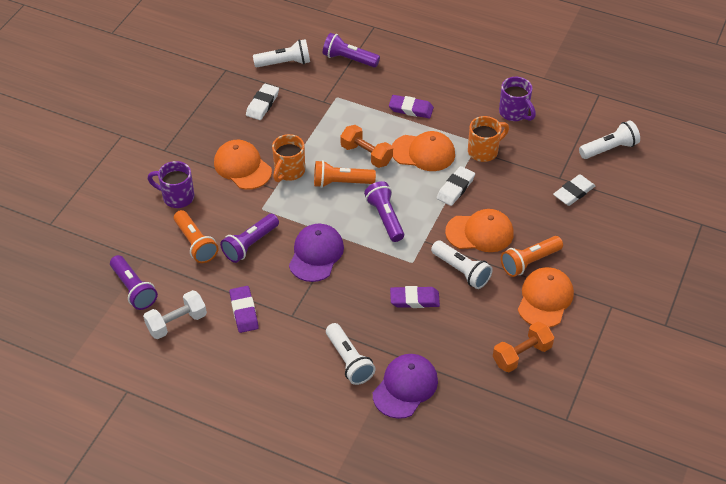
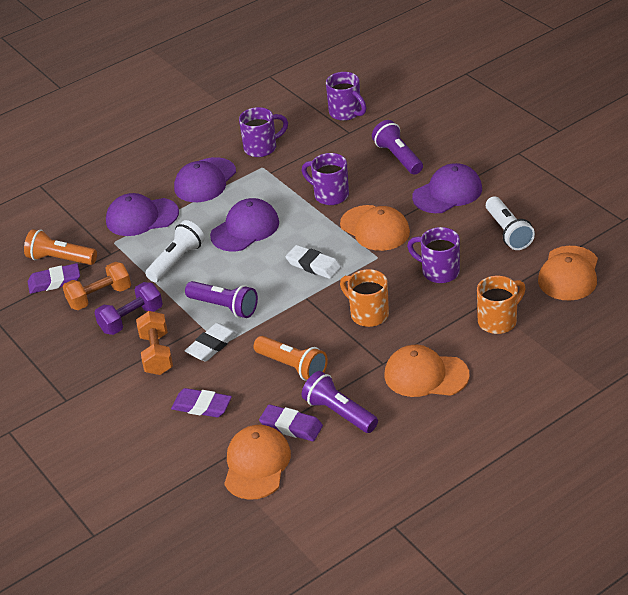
orange flashlight: [174,210,219,263] [314,160,376,188] [501,236,563,277] = 3 -> [24,229,97,265] [254,336,328,381] = 2
purple cap: [289,224,344,282] [373,354,438,419] = 2 -> [106,193,179,236] [174,157,236,202] [210,198,279,251] [412,163,482,213] = 4
purple dumbbell: none = 0 -> [94,282,163,335] = 1
purple flashlight: [110,255,158,310] [220,214,279,263] [323,33,380,68] [364,181,404,242] = 4 -> [185,281,258,318] [302,371,378,433] [372,120,423,174] = 3
purple mug: [147,161,194,208] [499,77,536,121] = 2 -> [239,107,288,157] [302,153,349,205] [326,72,367,121] [407,227,460,283] = 4
white dumbbell: [143,290,207,339] = 1 -> none = 0
white eraser: [246,84,279,120] [437,166,475,206] [553,174,595,206] = 3 -> [185,323,238,361] [285,245,341,279] = 2
white flashlight: [253,39,310,67] [326,323,376,385] [431,240,493,289] [579,120,640,159] = 4 -> [145,220,205,282] [486,197,535,250] = 2

